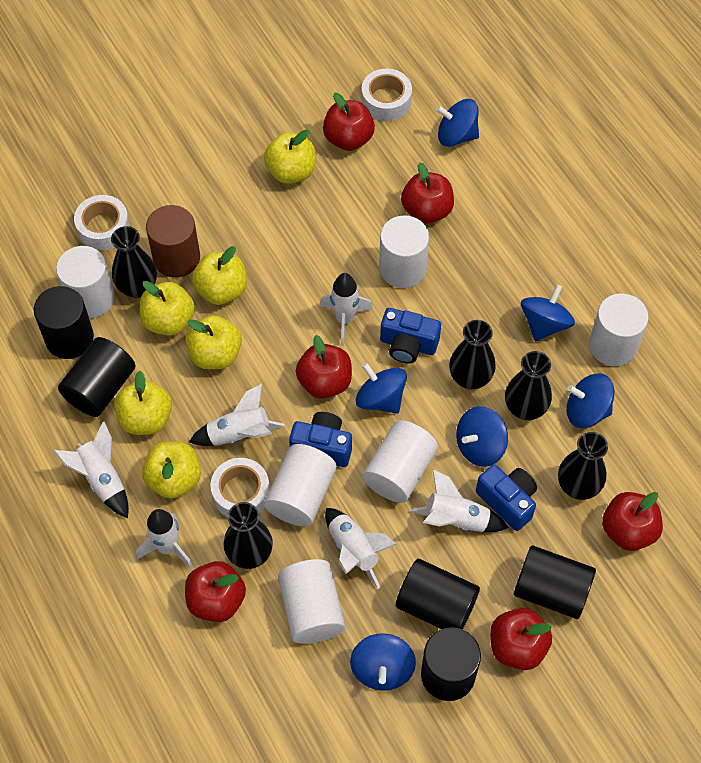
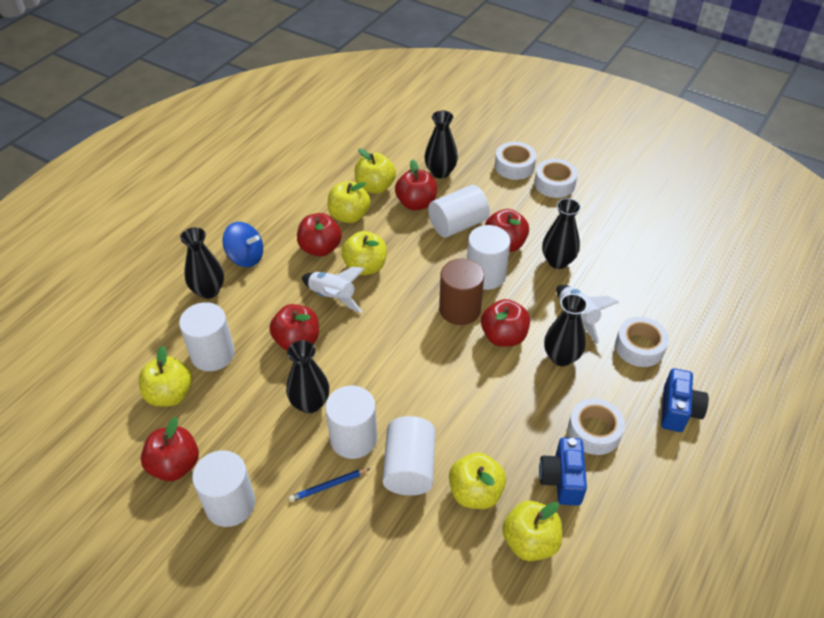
black cylinder: [34,286,94,359] [58,337,136,417] [396,559,480,630] [421,627,481,701] [514,545,596,619] = 5 -> none = 0
blue camera: [289,412,352,467] [380,308,441,363] [476,464,537,531] = 3 -> [539,437,587,506] [661,368,709,432] = 2
blue pencil: none = 0 -> [289,468,371,502] = 1
blue spinning top: [350,633,416,691] [356,363,407,414] [436,99,479,147] [456,406,508,467] [521,284,575,341] [566,373,614,428] = 6 -> [222,222,263,267] = 1
white rocket: [54,422,129,518] [136,509,193,569] [189,384,284,446] [320,273,373,346] [325,508,397,589] [410,469,509,532] = 6 -> [301,267,365,313] [556,285,619,343] = 2
white tape: [74,195,130,251] [210,458,270,517] [361,69,412,121] = 3 -> [495,142,536,180] [534,159,578,198] [568,398,625,455] [615,317,669,367] = 4

